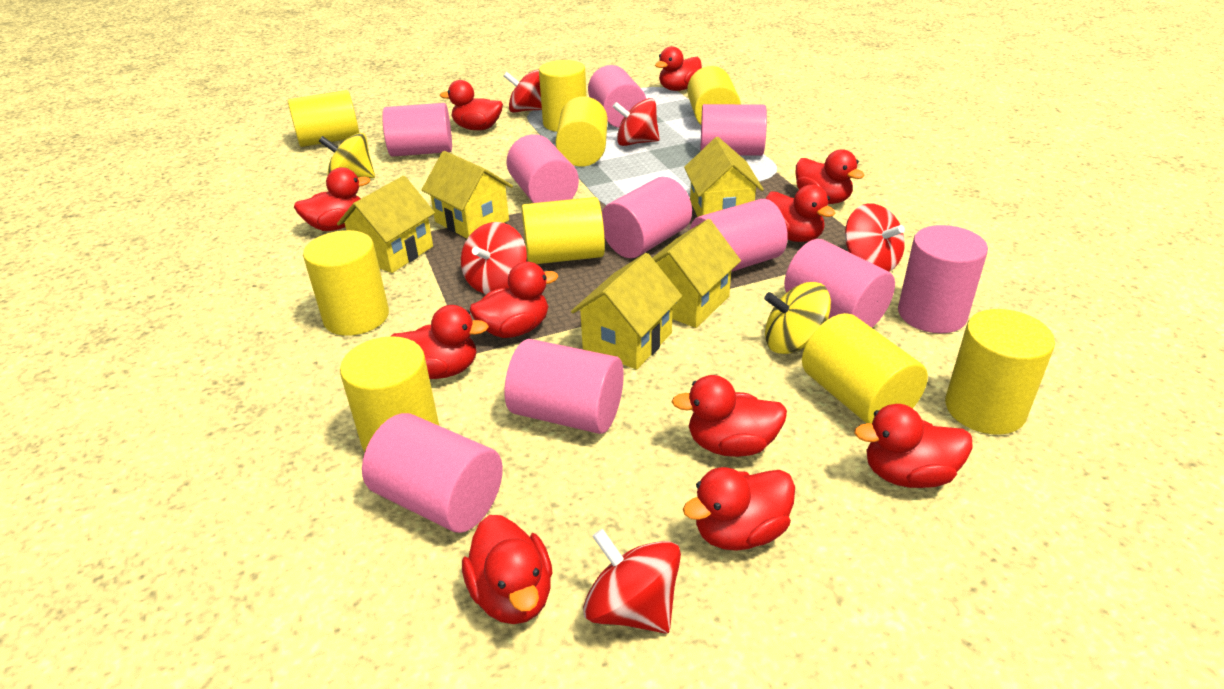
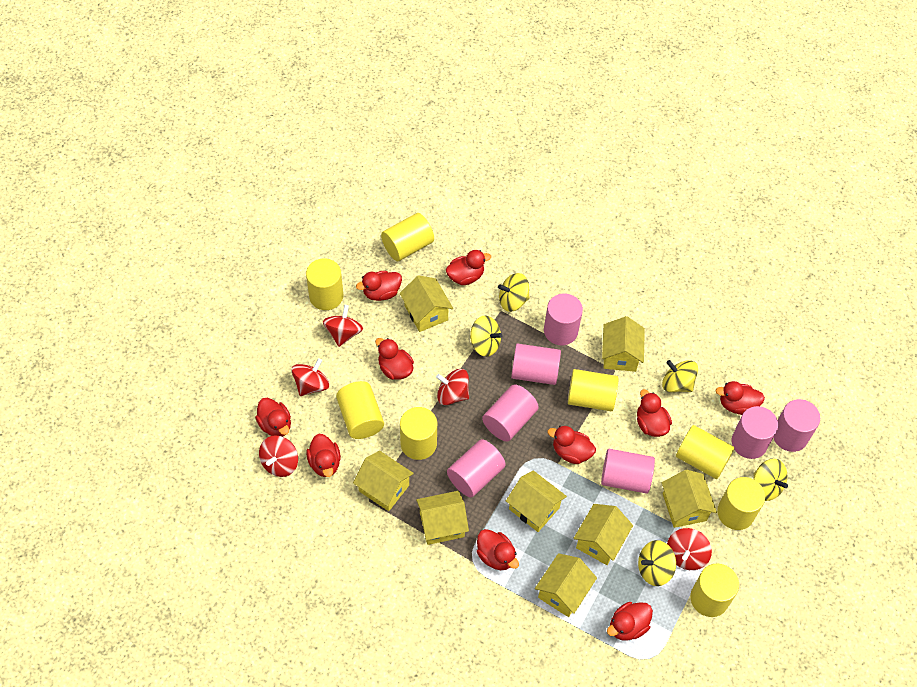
pink cylinder: [362,413,503,533] [382,103,452,157] [505,339,624,434] [506,134,579,203] [588,65,646,128] [602,177,692,258] [690,199,788,272] [700,104,767,156] [784,239,895,328] [898,225,988,333] = 10 -> [447,439,506,498] [482,384,539,442] [511,344,561,385] [544,294,583,345] [601,449,655,494] [732,406,778,459] [774,399,820,452] = 7
red duck: [294,167,370,231] [391,305,489,379] [440,80,503,130] [462,515,552,624] [470,262,558,338] [655,46,702,91] [672,375,787,457] [683,467,795,551] [765,185,835,242] [796,149,865,204] [854,404,973,488] = 11 -> [255,398,291,437] [306,434,341,477] [356,271,402,301] [375,338,414,380] [446,250,491,285] [476,529,519,570] [547,426,596,464] [607,602,653,641] [637,389,672,437] [715,381,765,415] = 10
yellow cylinder: [288,90,359,147] [303,230,389,336] [340,336,439,452] [521,197,605,264] [539,60,587,132] [556,96,608,167] [687,66,741,125] [802,313,928,423] [945,309,1055,435] = 9 -> [306,258,343,310] [336,381,384,439] [381,213,434,261] [400,407,437,460] [568,369,618,411] [676,425,735,479] [690,564,739,617] [717,477,765,530] = 8
yellow house: [337,176,435,273] [422,151,513,239] [571,253,682,370] [652,219,741,328] [684,137,764,217] = 5 -> [353,451,414,511] [400,275,453,332] [416,491,469,545] [506,470,567,532] [535,553,597,617] [573,504,633,565] [602,316,645,372] [662,470,717,528] = 8
yellow spinning top: [319,133,375,178] [764,282,831,354] = 2 -> [470,316,502,357] [498,273,530,312] [638,540,676,586] [662,360,698,392] [753,459,788,501] = 5

